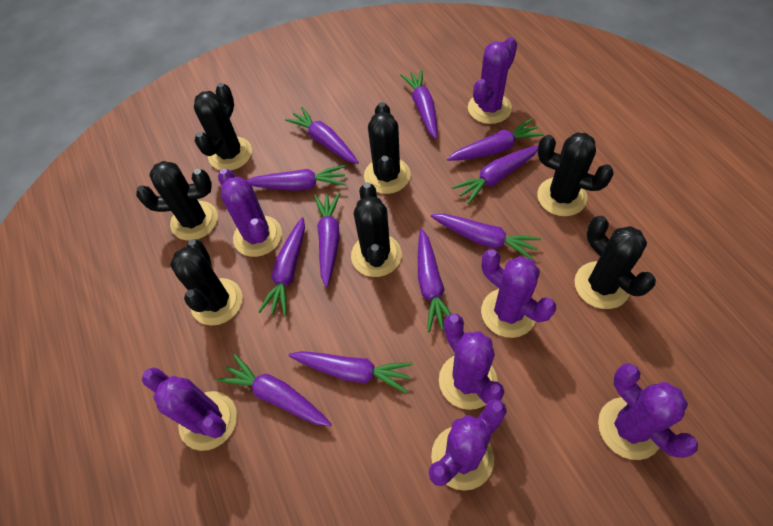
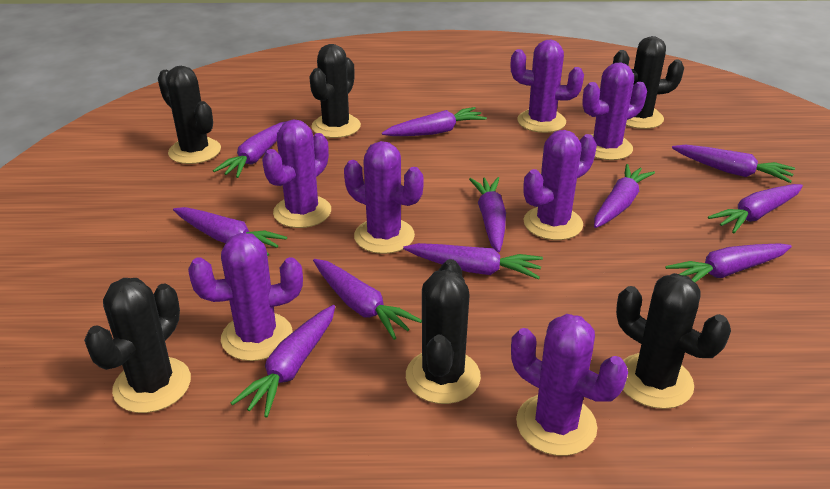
black cactus: [136,161,218,241] [170,239,242,325] [194,83,252,171] [351,182,402,277] [364,102,411,194] [537,133,614,216] [575,216,656,309] = 7 -> [84,278,191,413] [158,66,221,164] [309,44,361,138] [406,259,481,404] [613,36,684,129] [616,273,731,409] = 6

